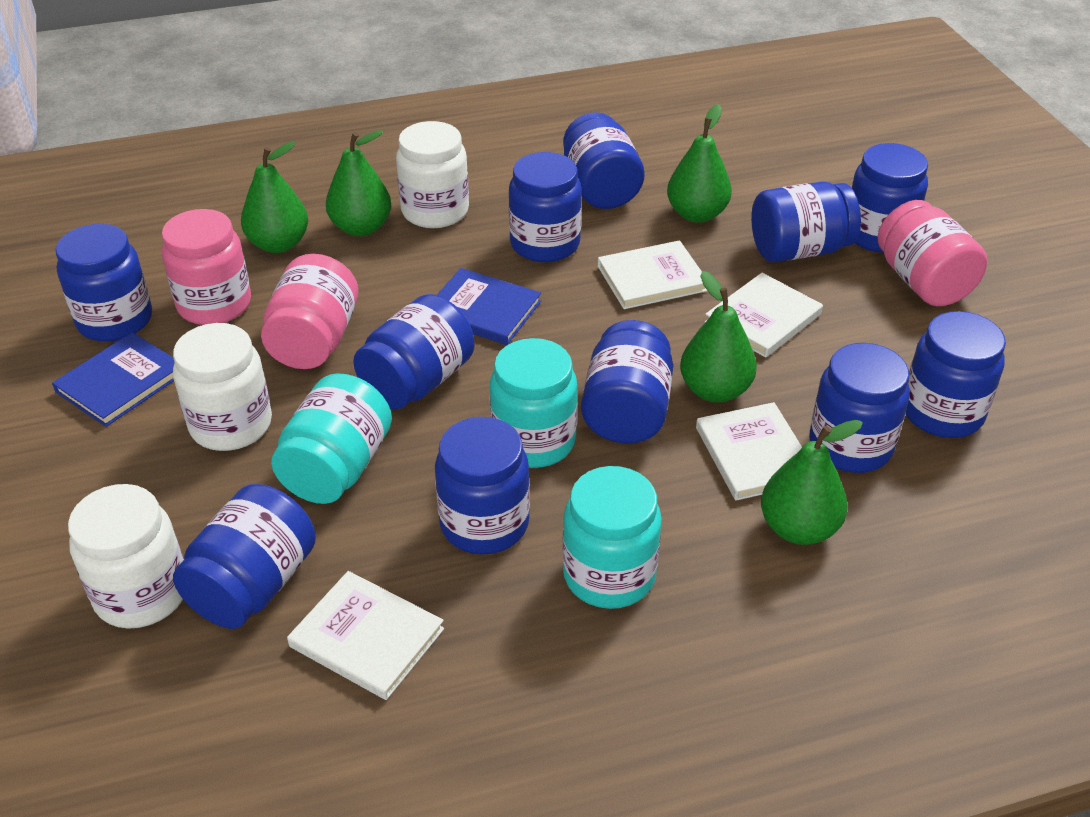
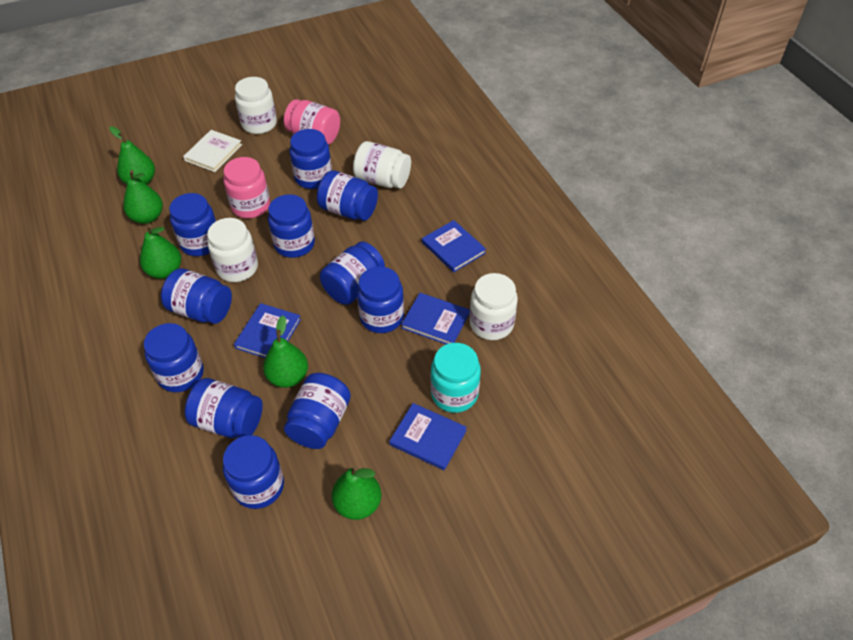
blue book: [52,332,175,427] [437,268,541,345] = 2 -> [234,303,301,358] [389,403,467,470] [401,293,470,344] [422,220,486,272] = 4
pink jar: [162,209,251,325] [261,254,358,369] [878,200,988,306] = 3 -> [223,157,270,218] [284,99,340,145] = 2
turquoise jar: [271,374,392,504] [490,338,578,468] [562,466,662,609] = 3 -> [431,343,481,413] = 1
white book: [287,571,444,700] [598,240,707,309] [696,402,802,500] [704,273,823,358] = 4 -> [183,130,242,172] = 1
white jar: [68,484,184,629] [173,323,272,451] [396,121,469,228] = 3 -> [207,218,258,282] [235,77,277,134] [353,141,411,189] [469,273,518,340] = 4

